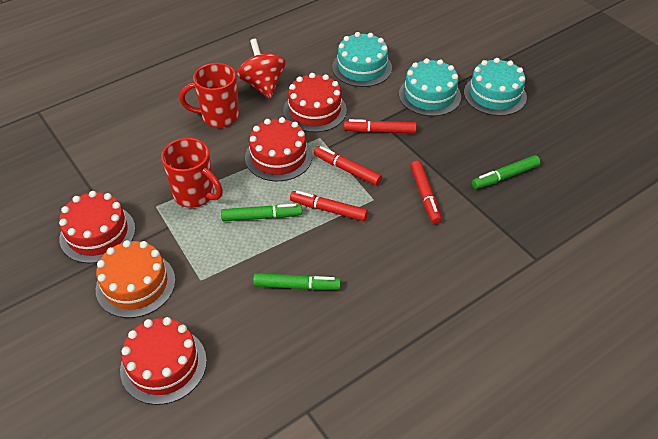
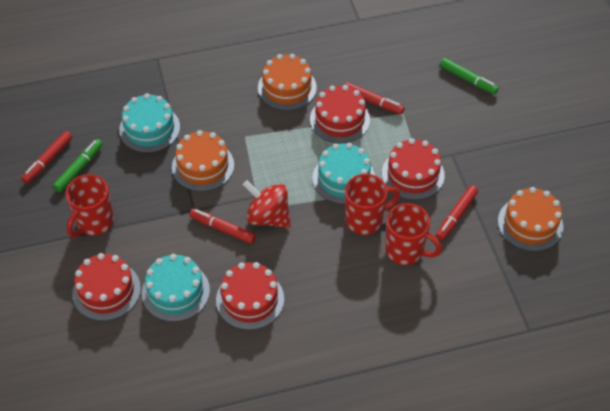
green marker: [221,204,302,221] [253,273,341,290] [472,155,540,189] = 3 -> [53,139,103,192] [440,58,499,94] = 2
orange cake: [96,240,175,318] = 1 -> [172,130,234,191] [258,54,317,111] [498,187,563,251] = 3
red mug: [161,138,223,208] [179,63,239,128] = 2 -> [65,174,114,238] [345,174,400,235] [385,203,442,265] = 3

